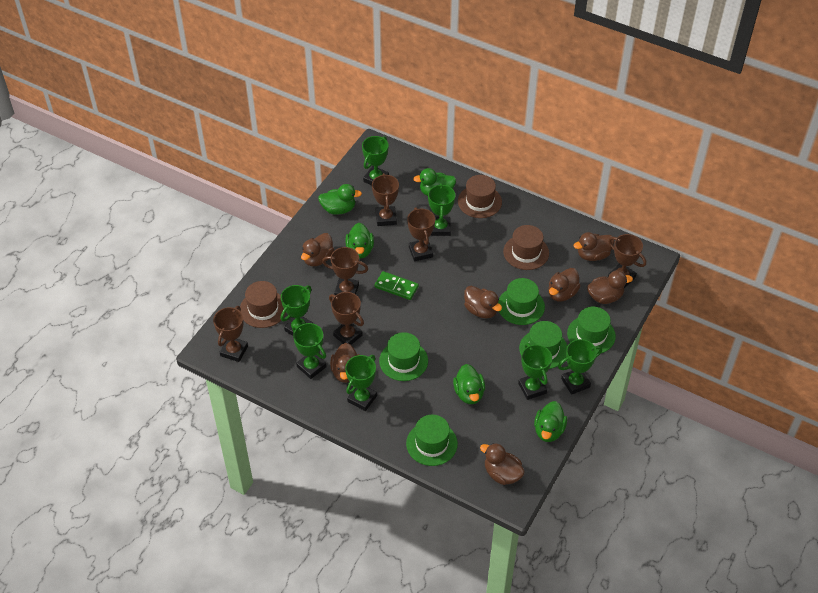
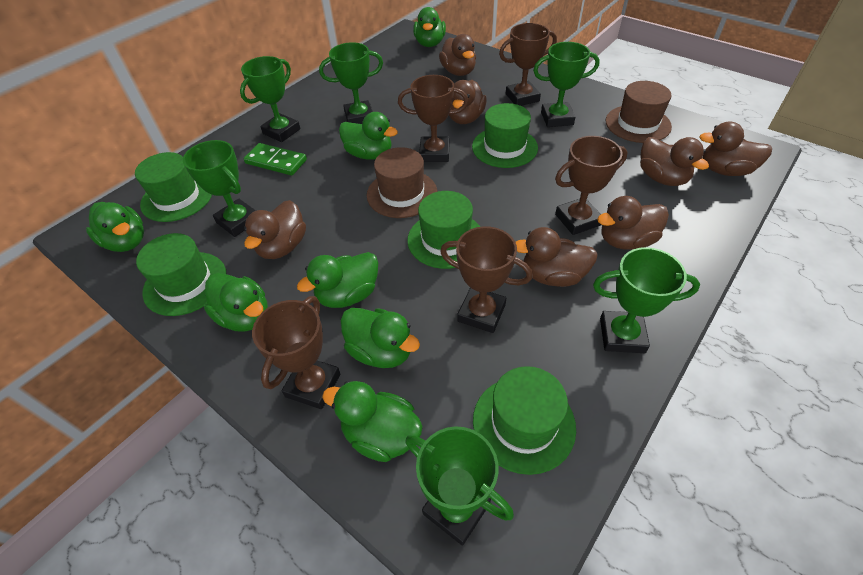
brown hat: [240,281,286,328] [458,175,502,218] [503,225,549,270] = 3 -> [367,147,437,218] [606,81,672,143] = 2
brown trophy: [213,306,248,362] [322,247,368,295] [329,292,364,345] [372,173,399,226] [407,207,435,261] [608,234,646,288] = 6 -> [252,296,340,409] [398,75,468,162] [440,226,533,333] [499,23,557,106] [555,136,628,235] = 5
green duck: [318,184,362,215] [345,223,374,259] [413,168,456,196] [453,364,485,404] [534,401,567,442] = 5 -> [86,202,144,252] [204,273,268,332] [297,252,378,308] [322,381,423,462] [339,112,398,160] [340,308,420,368] [413,7,446,47] = 7
green trophy: [281,285,313,336] [292,323,327,379] [345,355,377,411] [362,136,389,185] [428,183,455,236] [518,343,552,400] [558,339,602,395] = 7 -> [183,140,256,237] [240,56,300,142] [319,42,383,124] [405,426,514,545] [533,42,600,127] [593,247,700,353] = 6

